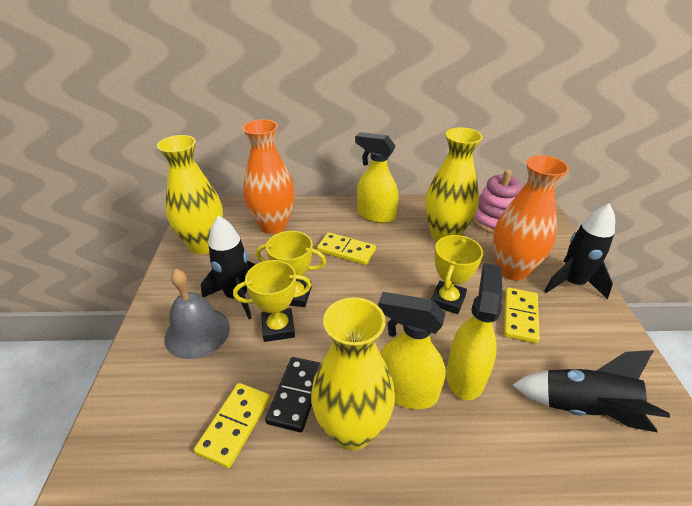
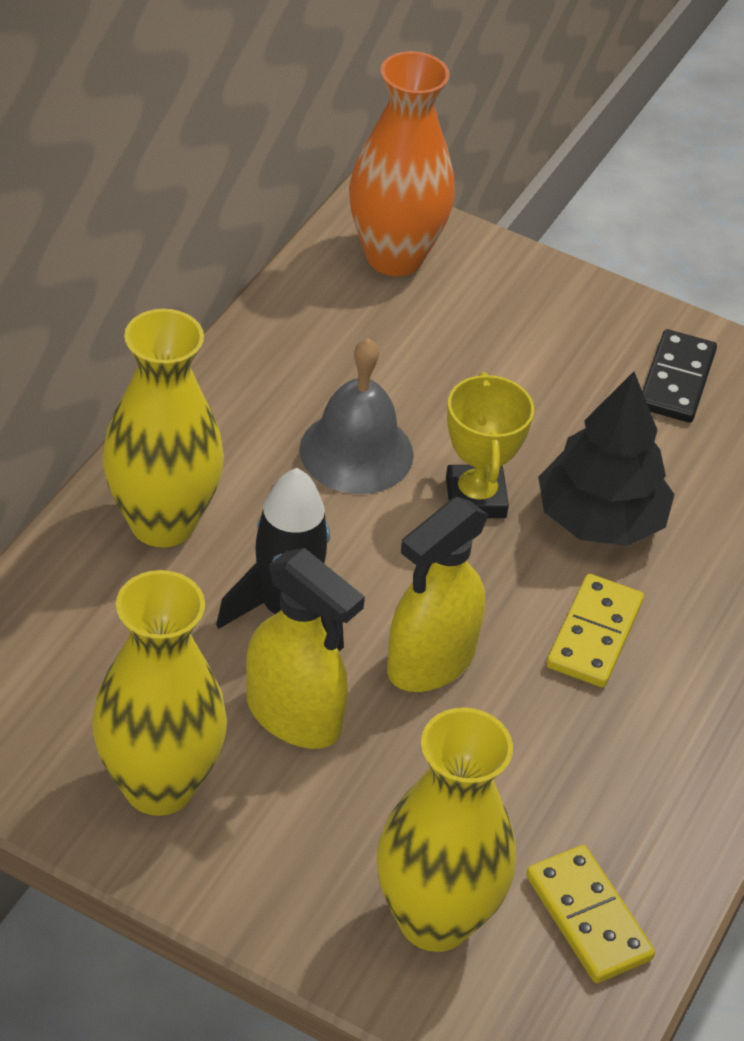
black rocket: [201,215,256,319] [512,350,670,433] [545,203,615,299] = 3 -> [216,468,344,651] = 1
black tree: none = 0 -> [538,372,675,546] = 1
orange vase: [242,119,295,234] [493,155,569,281] = 2 -> [349,51,455,276] = 1
pink stacking toy: [472,169,522,234] = 1 -> none = 0
yellow domino: [194,383,270,468] [317,232,376,265] [504,287,540,343] = 3 -> [526,845,655,983] [546,574,644,687] = 2
yellow spray bottle: [355,132,398,223] [378,292,446,409] [446,263,502,400] = 3 -> [246,548,365,749] [387,497,488,692] = 2
yellow trophy: [233,260,312,342] [256,231,326,307] [431,235,483,314] = 3 -> [446,372,534,518] = 1

